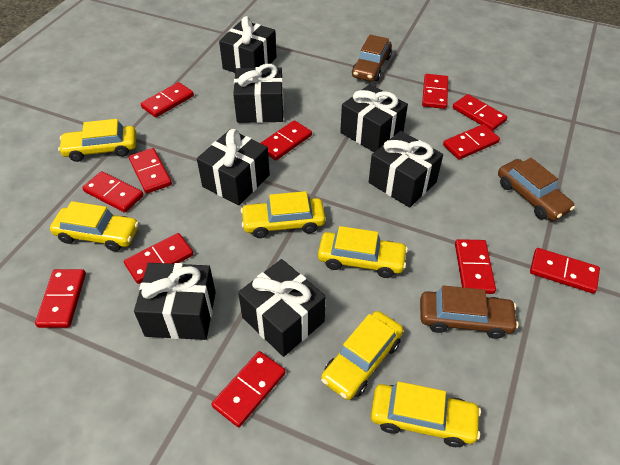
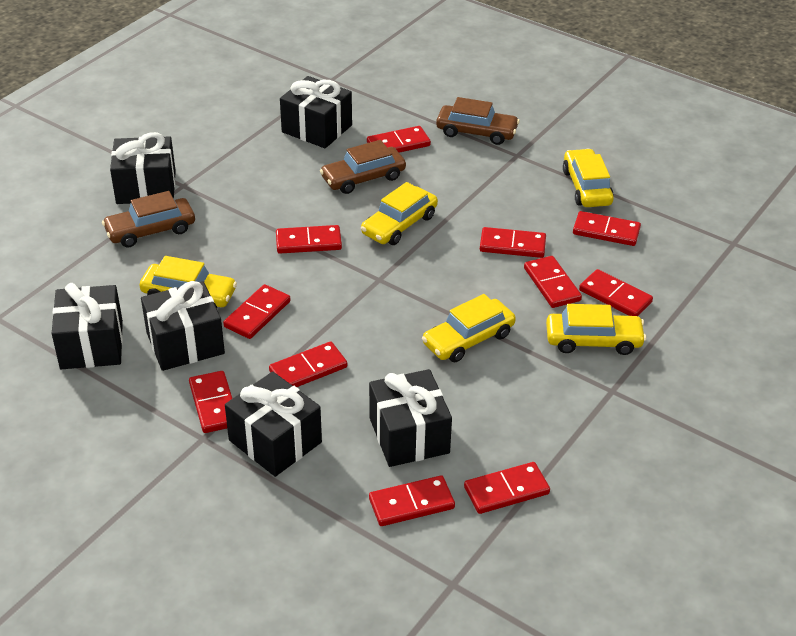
black gift: [134,263,216,340] [197,129,270,206] [219,16,277,73] [233,64,284,123] [238,259,326,357] [340,84,408,152] [369,131,443,208] = 7 -> [52,283,123,369] [110,132,176,204] [141,281,225,371] [225,372,322,477] [280,76,352,148] [369,369,452,467] = 6
red domino: [35,269,86,328] [82,171,144,213] [124,233,193,284] [129,148,172,194] [141,82,194,118] [212,351,286,427] [261,120,312,160] [422,74,448,109] [443,124,500,160] [453,94,507,131] [455,239,496,294] [530,248,600,294] = 12 -> [189,371,233,433] [223,284,291,339] [269,341,347,387] [276,225,342,254] [367,126,431,153] [369,475,455,526] [464,462,550,514] [480,227,546,258] [524,256,582,308] [573,211,641,246] [579,269,653,316] = 11
yellow car: [50,201,139,252] [58,119,136,162] [241,191,325,238] [318,226,408,278] [321,311,403,400] [371,381,481,447] = 6 -> [139,256,237,308] [361,182,438,245] [422,294,516,362] [546,304,646,355] [563,149,614,207] = 5

